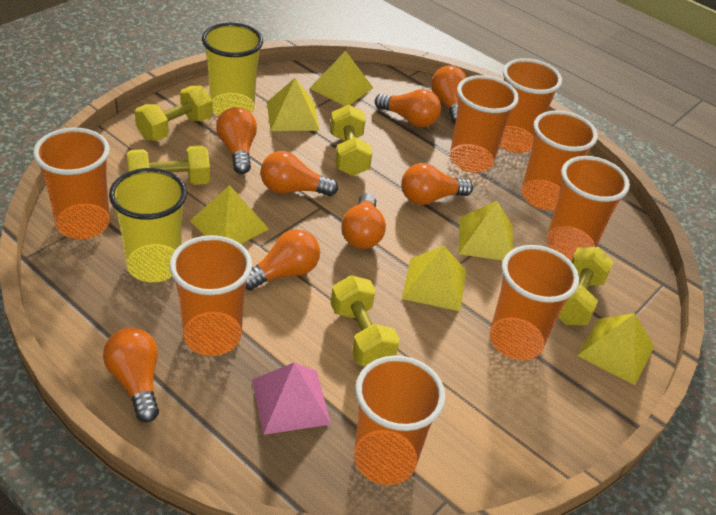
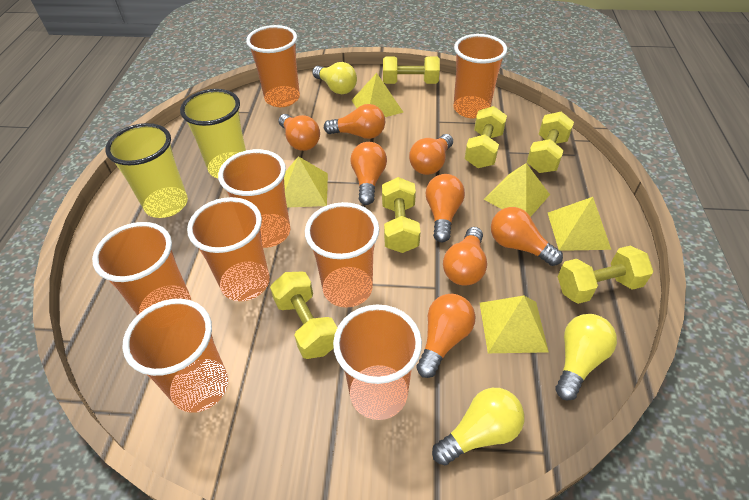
pink pyramid: [252,362,331,435] = 1 -> none = 0
yellow dumbbell: [127,145,210,185] [135,86,213,141] [330,105,372,176] [331,275,400,366] [558,247,613,325] = 5 -> [270,271,337,359] [382,177,420,253] [383,56,440,84] [465,106,507,168] [527,111,574,173] [558,246,654,304] = 6
yellow light bulb: none = 0 -> [312,62,357,94] [432,388,524,465] [556,314,617,400] = 3
yellow pyramid: [190,185,269,244] [267,78,320,131] [310,51,373,106] [402,246,466,311] [458,201,513,261] [577,313,655,385] = 6 -> [284,156,328,208] [351,73,403,117] [480,296,549,353] [484,163,550,217] [548,197,611,251] = 5

